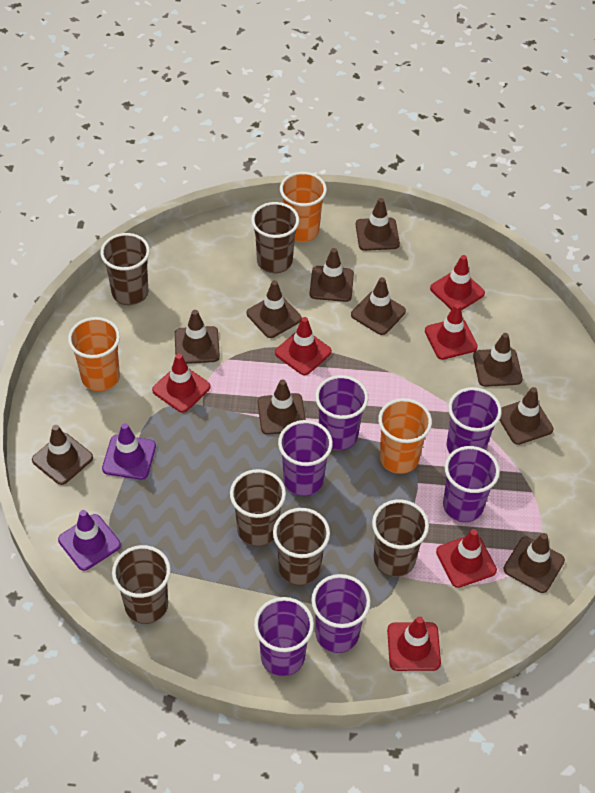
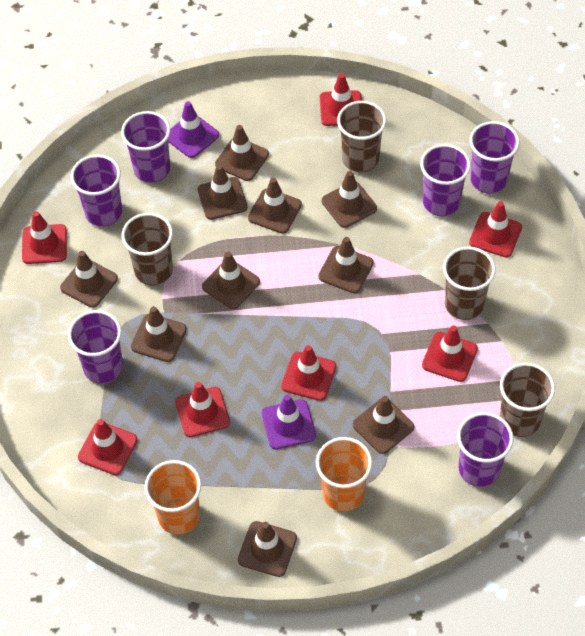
brown cup: [100,233,150,305] [112,545,171,624] [230,469,286,546] [251,202,299,273] [273,508,330,586] [372,499,429,577] = 6 -> [122,213,173,286] [337,101,386,172] [443,246,496,320] [500,362,555,437] = 4
orange cup: [68,317,120,391] [280,172,327,242] [378,398,432,474] = 3 -> [144,460,201,535] [316,437,372,512] = 2
red traffic cone: [152,354,211,413] [275,317,332,375] [387,616,441,671] [425,304,478,360] [430,255,485,311] [436,529,497,588] = 6 -> [22,211,67,264] [78,419,138,475] [175,382,230,437] [281,345,336,401] [320,73,362,126] [422,326,478,382] [469,201,522,257] = 7

